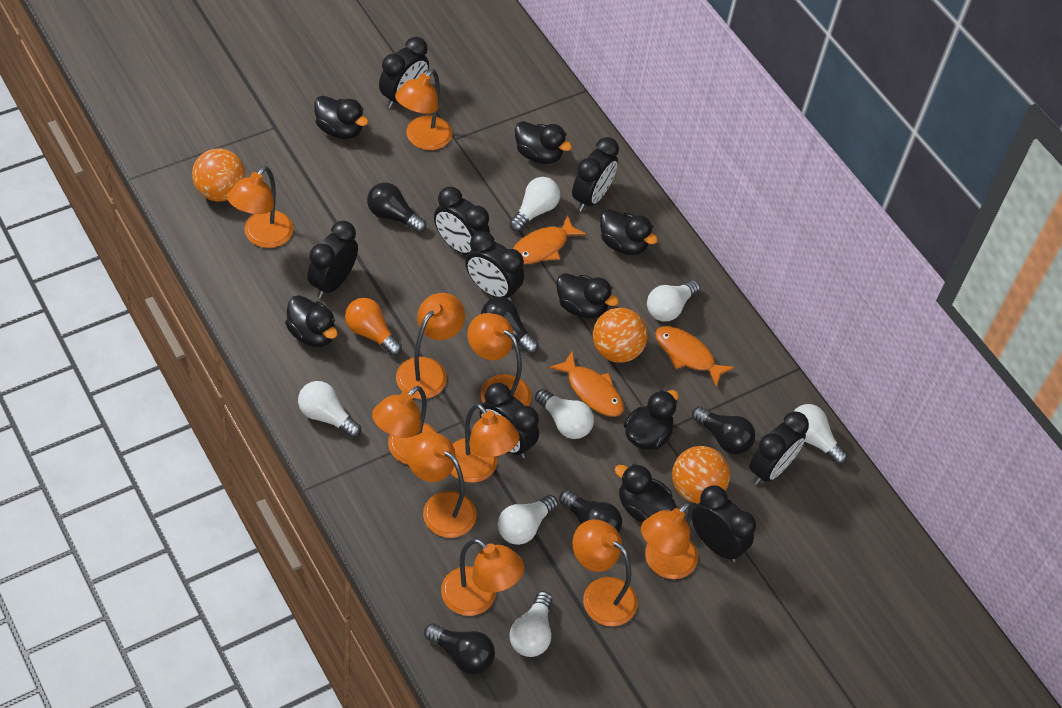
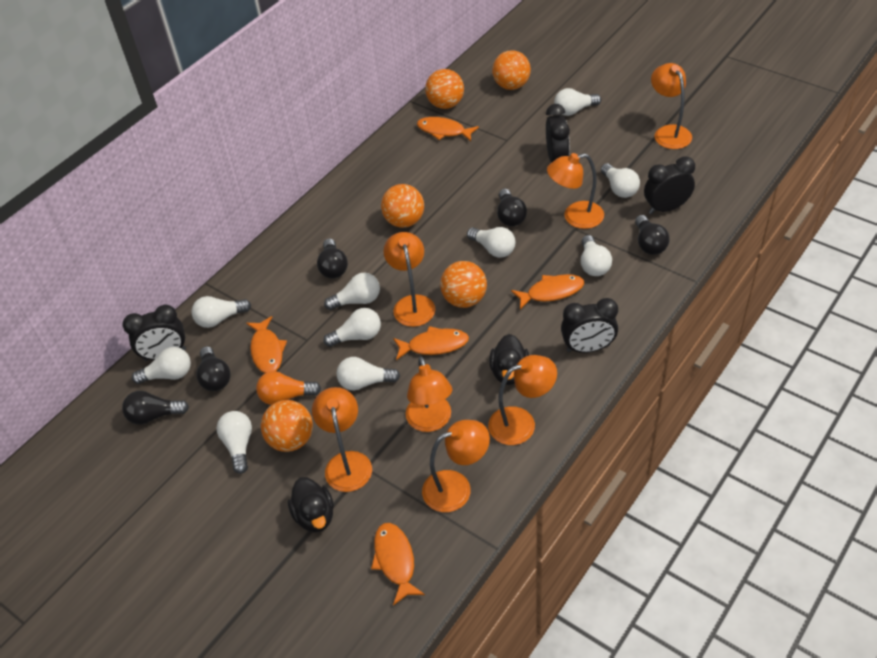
black clock: [307,221,358,298] [379,37,429,108] [434,187,490,255] [465,231,524,302] [480,383,539,458] [572,137,619,212] [692,485,756,562] [749,411,809,485] = 8 -> [123,305,186,361] [546,104,570,163] [561,298,618,353] [644,156,695,214] = 4
black duck: [285,295,337,347] [314,96,368,139] [515,121,572,164] [556,273,619,318] [600,209,658,255] [615,464,677,523] [624,390,679,450] = 7 -> [288,477,334,533] [489,334,529,385] = 2
orange ball: [192,148,246,202] [593,308,648,363] [672,446,730,504] = 3 -> [261,400,313,452] [381,184,424,228] [425,69,464,109] [440,261,487,308] [492,50,531,90] = 5
orange fish: [513,215,586,265] [549,351,624,417] [655,326,735,387] = 3 -> [246,316,287,373] [371,523,425,605] [393,326,469,360] [417,117,479,141] [511,274,584,310] = 5
orange lamp: [227,166,293,248] [372,386,437,465] [395,69,452,150] [396,293,465,399] [407,431,477,538] [441,538,524,616] [451,403,520,483] [468,313,531,406] [573,519,637,626] [641,502,698,579] = 10 -> [312,387,372,492] [384,232,435,327] [406,356,452,432] [422,420,490,512] [488,355,557,445] [547,153,604,229] [651,63,692,149] = 7
white light bulb: [298,381,361,438] [498,495,558,545] [509,177,560,232] [510,591,552,657] [535,389,594,439] [647,280,700,322] [793,404,848,465] = 7 -> [132,347,191,384] [191,296,251,328] [217,411,252,474] [323,308,381,347] [324,273,380,310] [337,357,400,390] [467,227,515,258] [554,88,601,116] [581,235,612,276] [601,163,640,198] = 10

